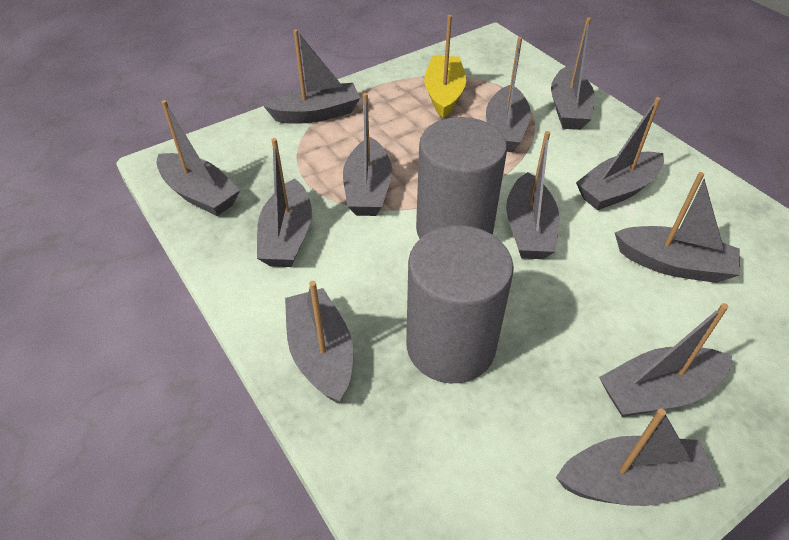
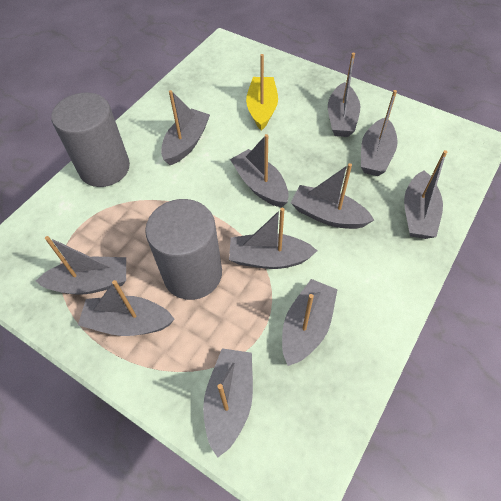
grey boat: [157,100,240,216] [257,138,312,267] [264,29,360,124] [285,281,353,404] [343,93,392,216] [486,37,531,152] [506,131,559,259] [551,17,595,130] [556,409,720,506] [576,97,664,210] [599,303,732,417] [615,172,740,283] = 12 -> [36,236,126,295] [78,280,175,336] [161,90,210,165] [203,348,253,458] [229,208,317,269] [230,134,289,207] [282,279,338,366] [291,163,374,229] [328,53,360,137] [361,90,398,176] [404,150,447,239] = 11

